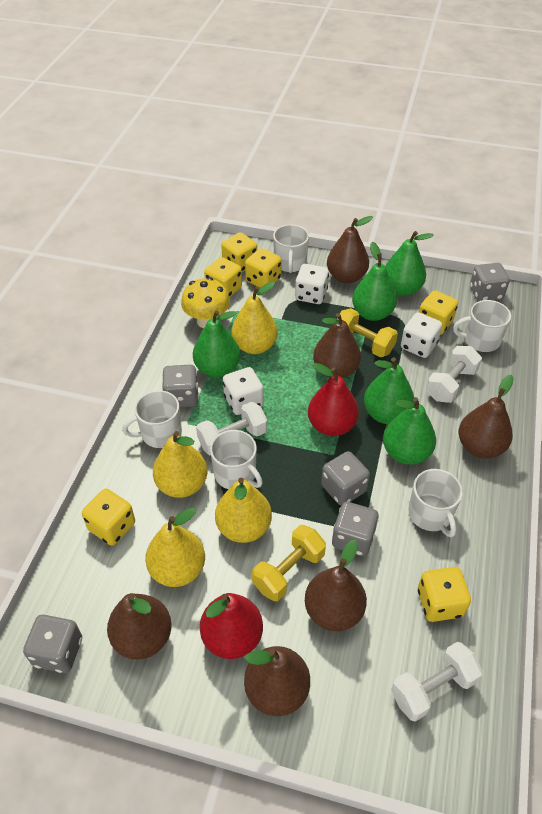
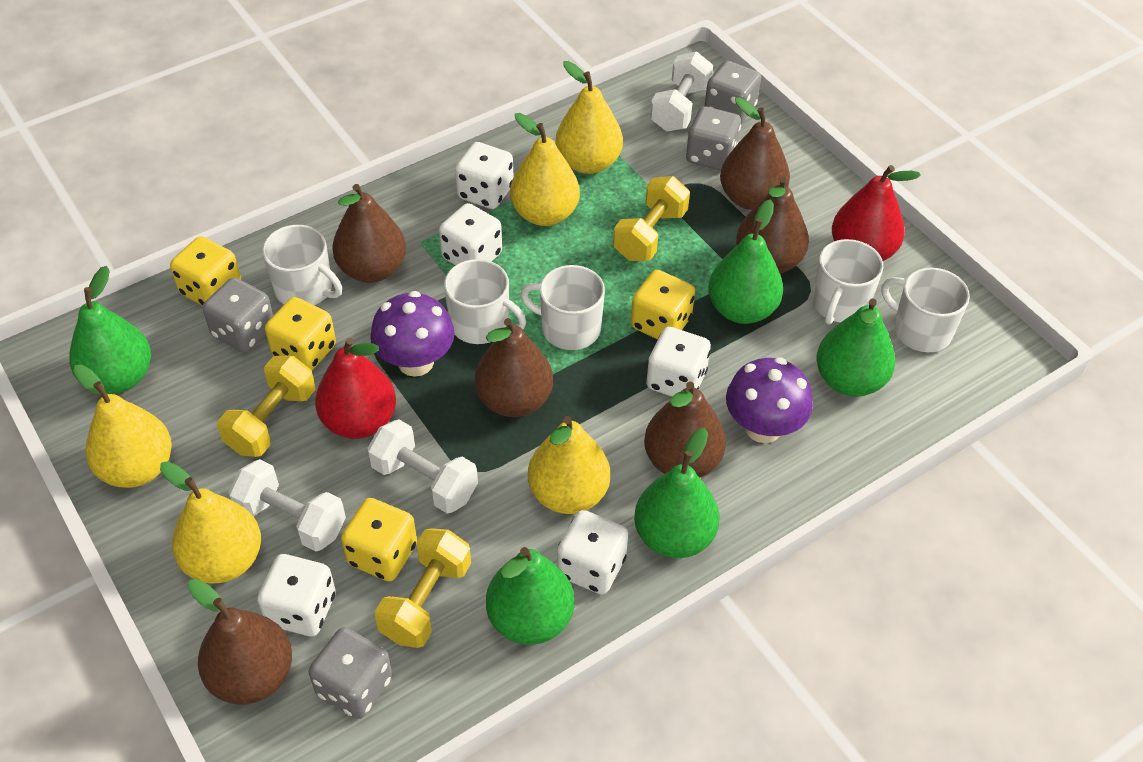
grey dice: [23,615,82,673] [162,365,199,407] [321,451,370,506] [332,502,379,556] [470,263,510,301] = 5 -> [202,278,273,353] [309,627,392,719] [686,106,741,171] [705,61,761,123] = 4
purple mushroom: none = 0 -> [370,291,454,377] [726,357,813,443] = 2
white dice: [223,367,264,415] [295,264,329,304] [401,312,442,358] = 3 -> [257,554,336,636] [439,203,502,265] [455,142,514,209] [557,510,628,595] [646,327,711,397] = 5
yellow dice: [82,489,135,546] [204,257,242,298] [221,232,257,272] [245,248,282,288] [418,567,471,622] [419,290,458,335] = 6 -> [170,236,241,306] [265,297,336,370] [341,498,417,581] [631,270,695,340] = 4
yellow dumbbell: [252,525,326,601] [337,308,398,357] = 2 -> [217,356,315,457] [375,528,471,648] [613,176,690,261] = 3
yellow mushroom: [181,277,230,328] = 1 -> none = 0
yellow pear: [145,508,205,587] [153,431,207,498] [215,478,272,543] [231,282,278,354] = 4 -> [73,365,172,488] [160,461,261,584] [510,113,580,226] [528,416,610,514] [555,61,623,174] = 5

